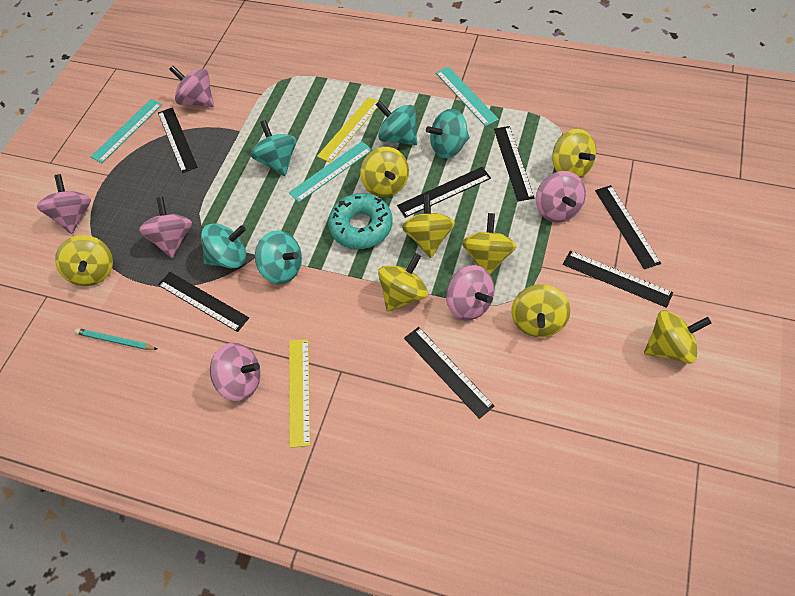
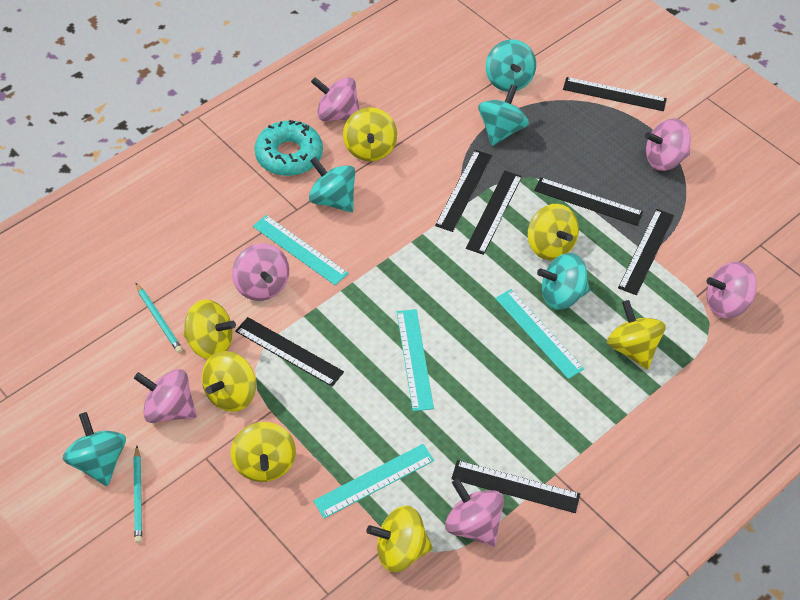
turquoise pencil: [75,328,157,350] = 1 -> [133,446,142,543] [136,283,183,353] = 2
turquoise ruler: [90,99,162,163] [289,141,372,202] [436,66,499,126] = 3 -> [253,215,348,285] [313,444,434,519] [397,309,434,411] [495,289,584,379] = 4
yellow ruler: [289,339,310,448] [317,97,378,163] = 2 -> none = 0
yellow spinning top: [55,235,113,286] [360,147,409,197] [378,253,428,312] [402,194,455,258] [462,213,516,274] [512,284,570,337] [552,129,596,178] [644,310,712,364] = 8 -> [183,299,236,359] [202,351,256,412] [231,422,296,482] [343,107,397,161] [366,506,433,572] [528,204,579,260] [607,300,666,369] = 7

